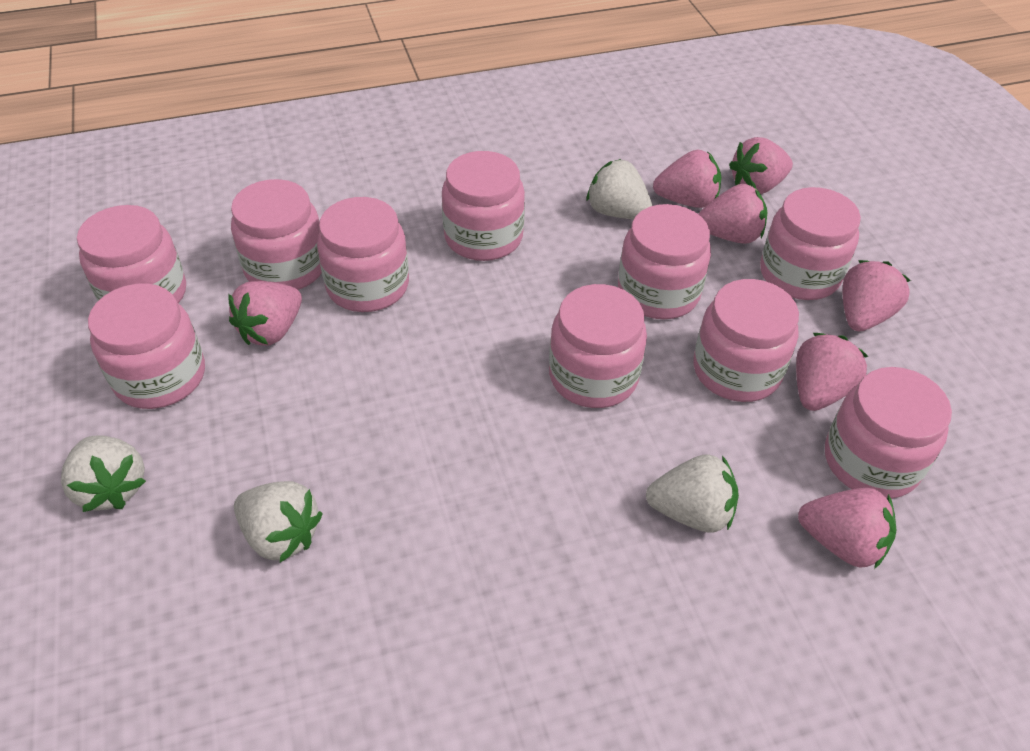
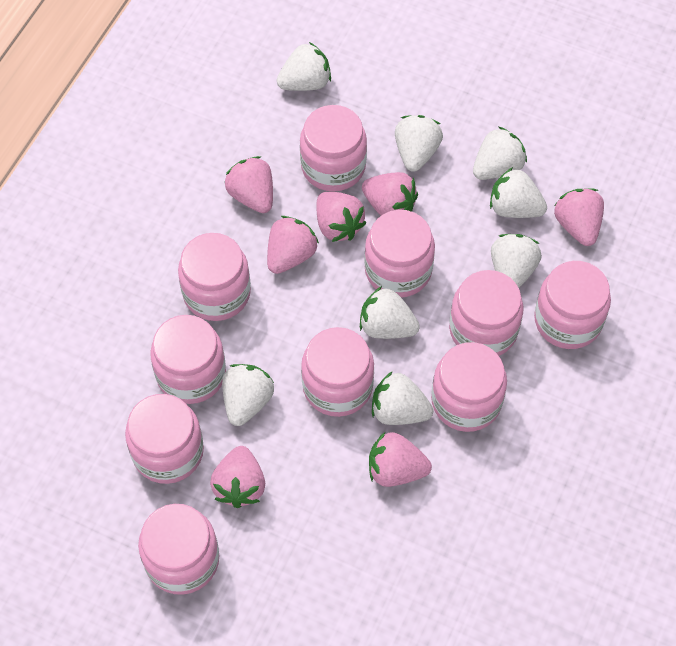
white strawberry: [61,435,146,512] [234,481,323,563] [586,159,653,219] [646,454,739,533] = 4 -> [222,364,274,426] [277,42,331,91] [360,286,420,339] [372,371,433,425] [395,115,443,172] [473,127,527,180] [490,167,547,218] [491,234,542,288] = 8

